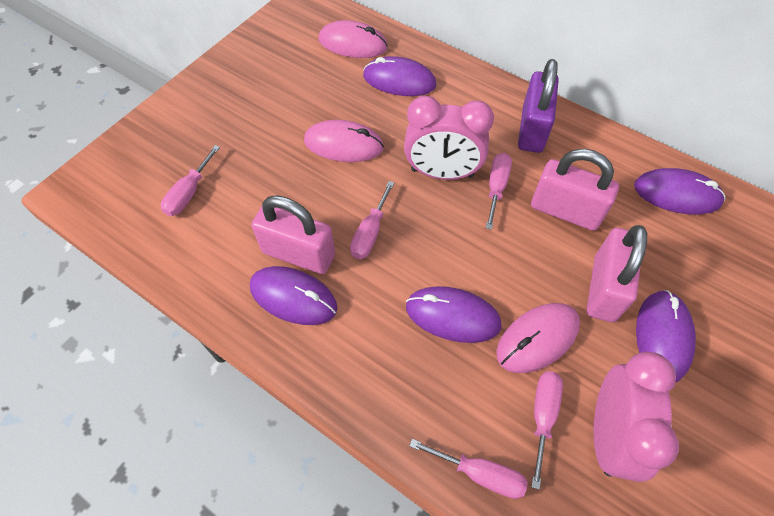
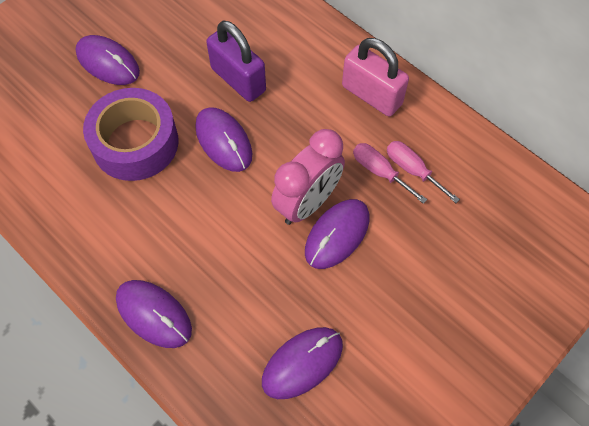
pink clock: [404,95,494,180] [594,352,679,482] = 2 -> [271,129,345,225] = 1
pink mouse: [304,120,384,162] [318,20,388,58] [496,303,580,373] = 3 -> none = 0
pink padlock: [251,195,335,274] [531,149,619,231] [587,225,647,322] = 3 -> [342,38,409,117] = 1
pink screwdriver: [161,145,220,216] [350,181,394,259] [409,439,528,499] [486,153,512,230] [531,371,563,490] = 5 -> [353,143,427,204] [387,141,460,203] = 2
purple tape: none = 0 -> [83,88,179,181] = 1

